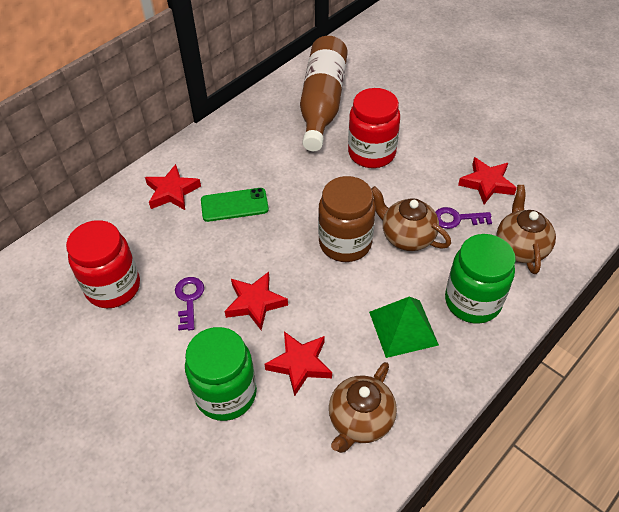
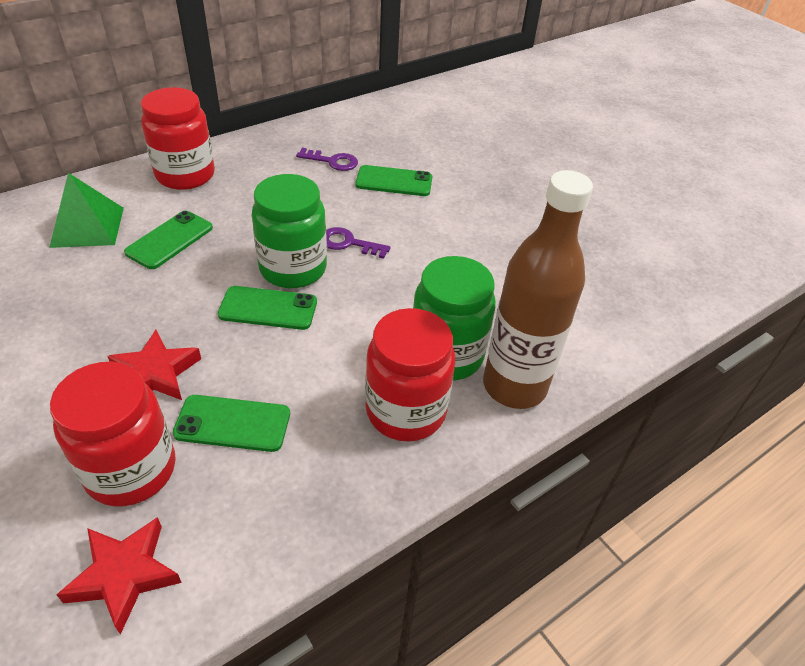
brown jar: [318,176,375,262] = 1 -> none = 0
brown teapot: [329,362,397,453] [371,186,451,251] [496,185,556,274] = 3 -> none = 0
green phone: [201,188,269,222] = 1 -> [124,211,213,269] [173,395,290,452] [218,286,317,330] [356,165,432,196] = 4
red jar: [66,220,140,308] [348,88,400,168] = 2 -> [50,362,176,507] [141,87,215,190] [365,308,455,442] = 3
red star: [145,164,201,210] [225,272,288,330] [264,331,332,396] [458,157,517,204] = 4 -> [56,517,182,635] [107,330,201,400] = 2

